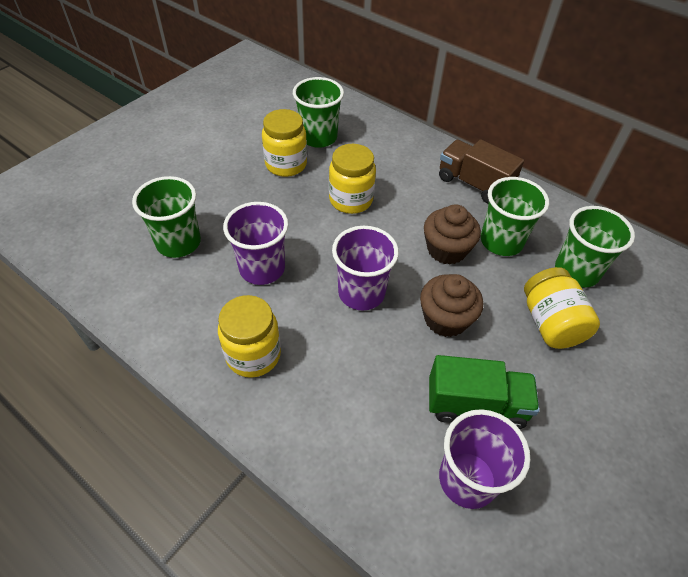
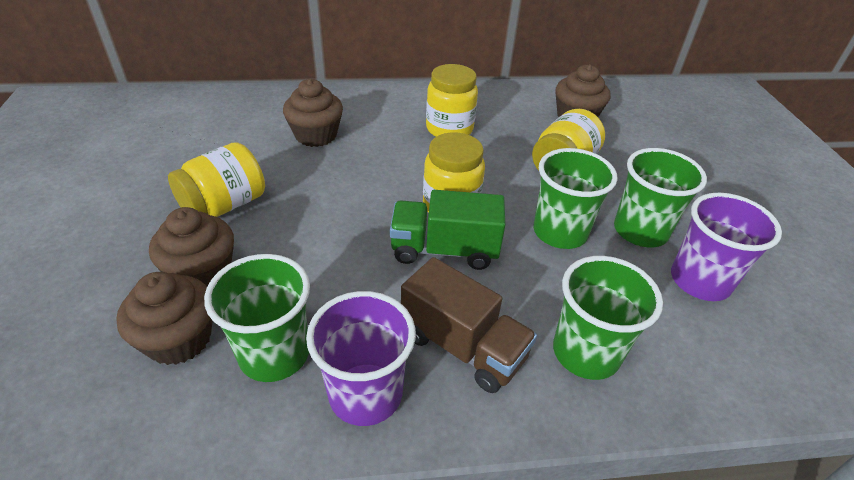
brown cupcake: [420,274,483,337] [424,204,481,265] = 2 -> [116,272,213,365] [149,207,234,286] [283,79,343,147] [556,64,610,118] = 4
purple cup: [223,202,288,285] [332,226,399,311] [439,409,530,509] = 3 -> [306,291,416,426] [671,193,782,301] = 2

